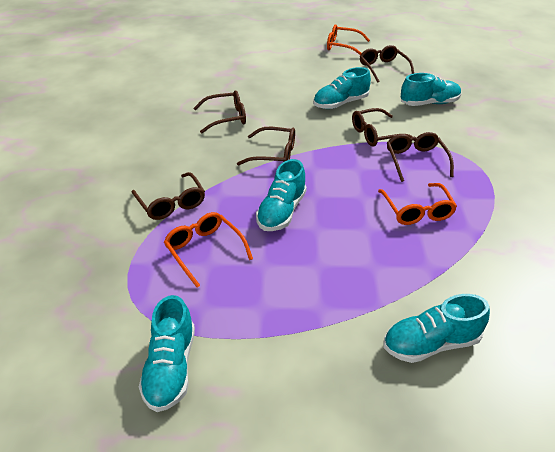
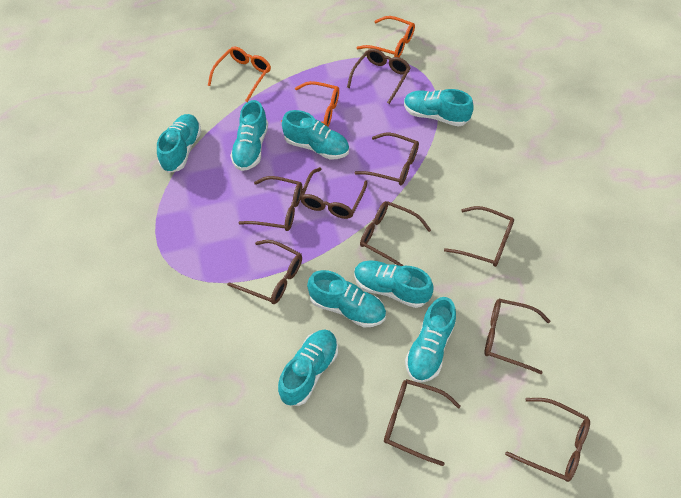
brown glasses: [132,172,205,220] [193,91,246,133] [237,127,295,166] [352,108,415,147] [360,45,414,83] [387,132,454,182] = 6 -> [227,240,302,304] [239,176,302,231] [300,167,368,219] [347,48,410,104] [354,133,419,185] [360,201,431,266] [384,379,461,466] [444,206,514,267] [484,299,550,374] [505,398,590,482] = 10
turquoise shoe: [139,295,195,412] [256,159,307,231] [313,67,371,109] [384,294,490,363] [401,73,461,106] = 5 -> [157,114,202,173] [230,100,268,171] [278,329,338,406] [282,110,349,160] [307,270,386,327] [354,260,434,308] [404,89,473,127] [405,297,456,382] = 8

